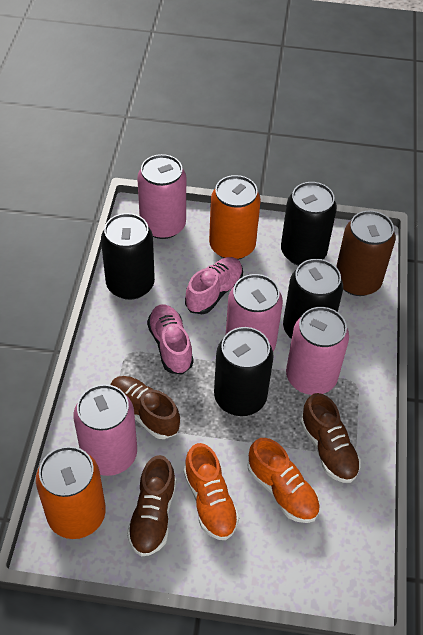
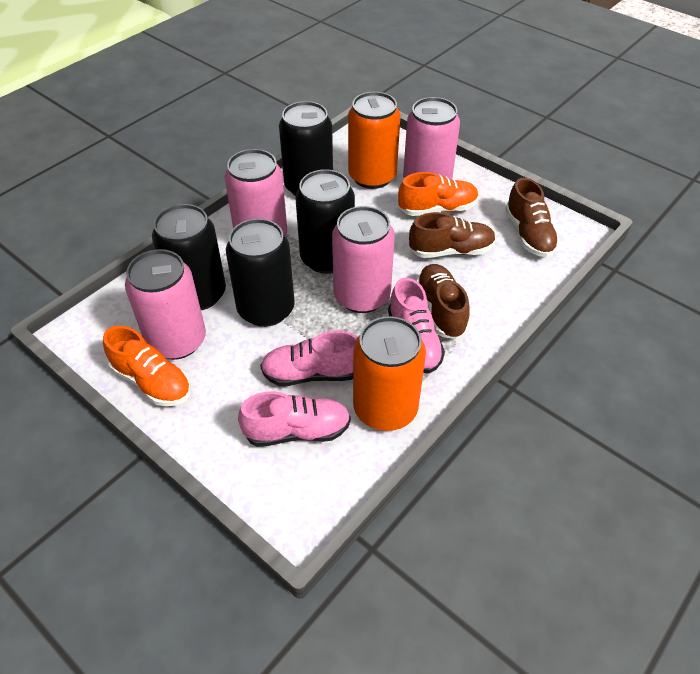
brown can: [336,211,396,296] = 1 -> none = 0
pink shoe: [147,304,194,375] [185,257,243,314] = 2 -> [238,391,351,447] [260,330,358,386] [388,278,445,374] = 3

